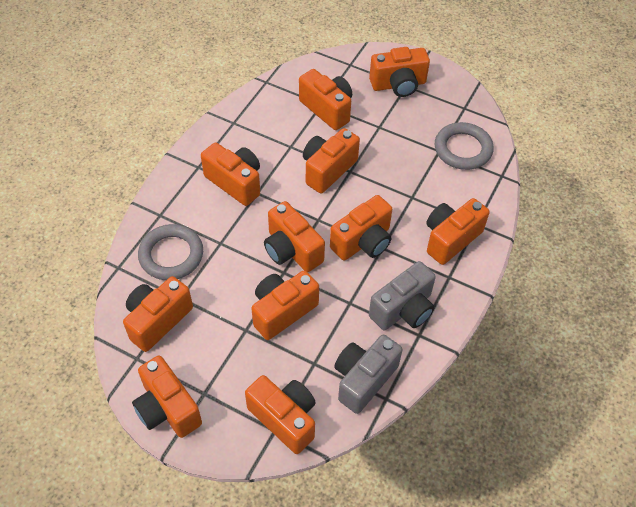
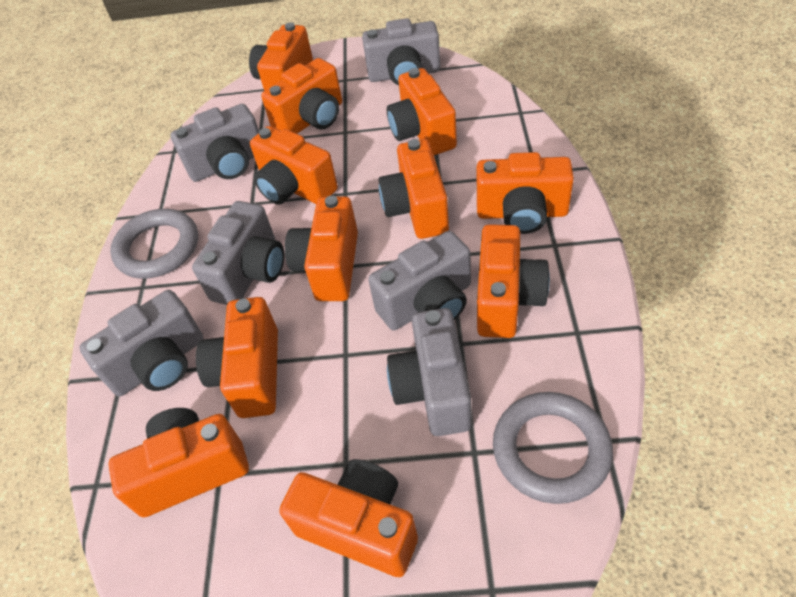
grey camera: [334,335,402,414] [369,261,436,330] = 2 -> [79,290,204,396] [170,104,259,182] [192,201,284,305] [362,18,440,85] [368,231,471,330] [387,308,472,436] = 6

